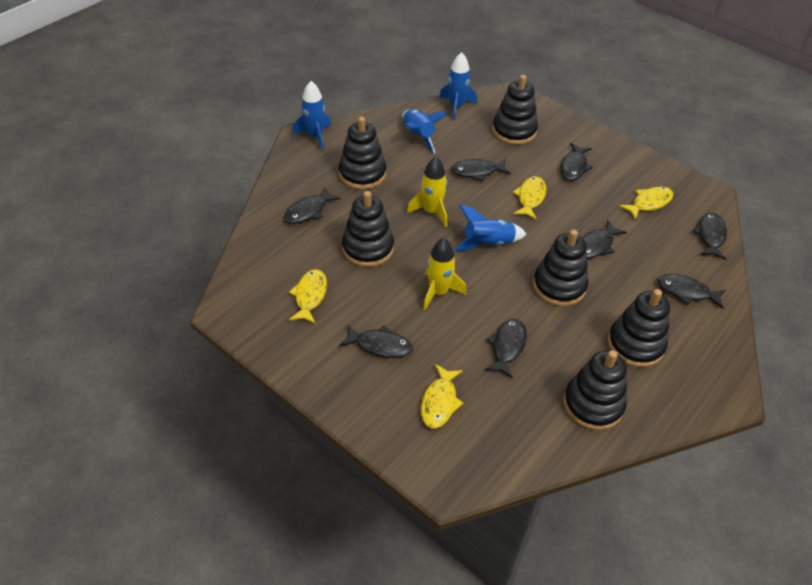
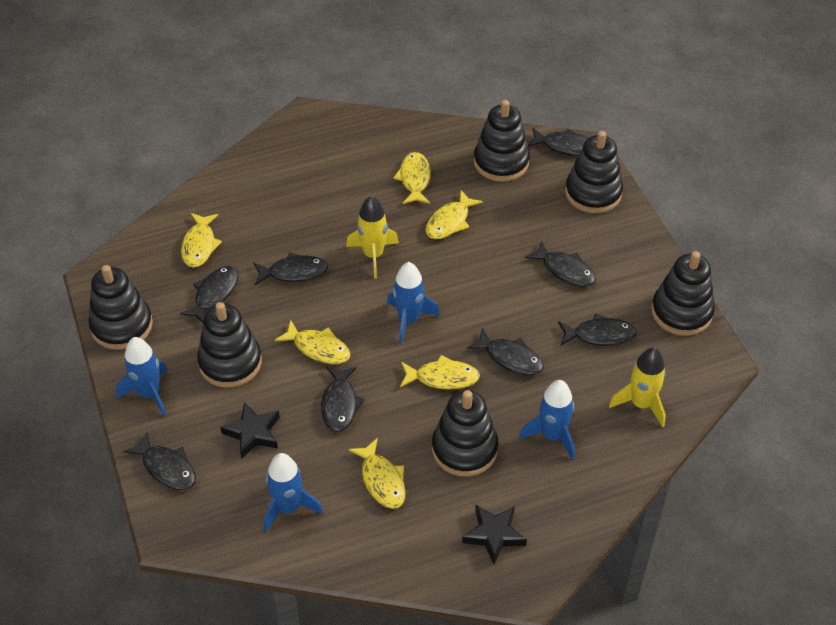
black star: none = 0 -> [220,402,280,459] [462,505,527,564] = 2
yellow fish: [289,269,327,324] [421,364,463,428] [513,176,546,220] [619,187,673,220] = 4 -> [181,213,222,268] [275,320,351,364] [348,438,406,509] [393,152,431,204] [400,355,480,390] [425,190,483,239] = 6

